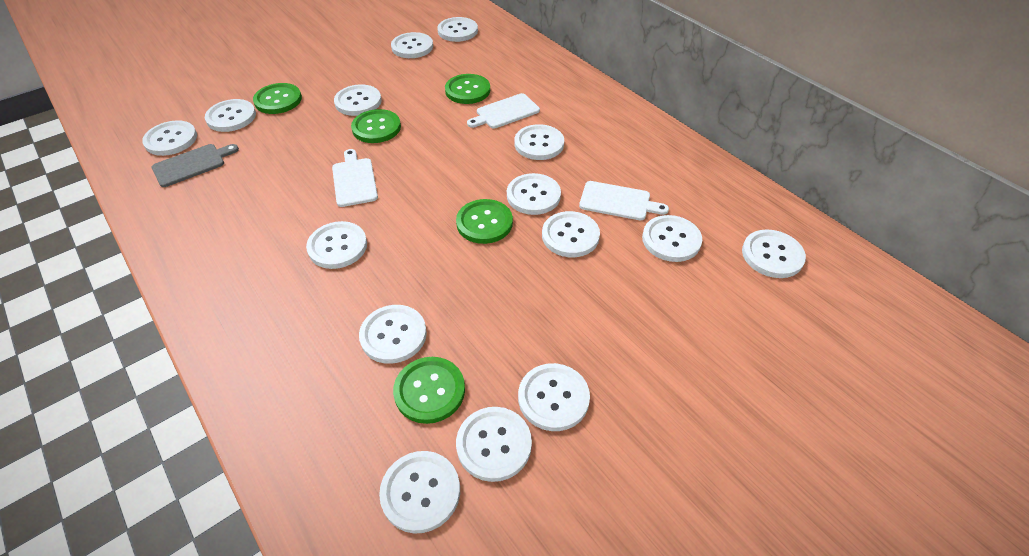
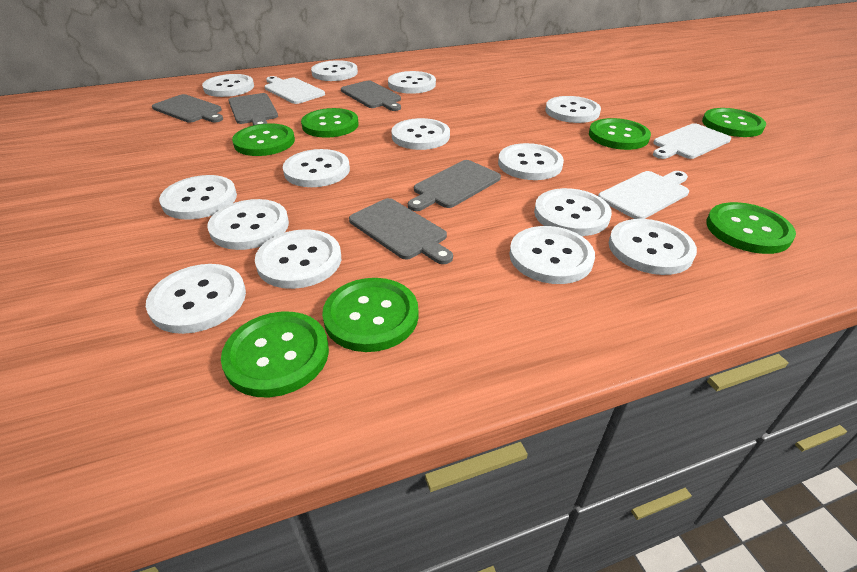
green button: [253,83,302,114] [351,109,401,143] [393,357,465,424] [445,74,490,104] [456,199,513,244] = 5 -> [221,312,329,397] [232,124,295,156] [301,108,358,138] [322,278,419,352] [589,118,651,150] [702,108,766,137] [706,202,796,254] = 7
grey cutting board: [152,144,239,187] = 1 -> [152,94,223,123] [228,93,278,125] [341,81,401,111] [349,198,453,264] [408,160,501,211] = 5
white button: [142,120,197,156] [205,99,256,132] [306,221,367,269] [334,84,382,116] [359,305,427,364] [379,451,460,534] [391,32,433,58] [437,17,478,42] [456,407,532,482] [507,173,561,215] [515,124,564,160] [518,363,590,431] [542,211,600,257] [642,215,702,262] [742,229,806,278] = 15 -> [146,264,246,334] [159,175,237,219] [202,74,254,97] [207,199,289,250] [255,229,341,289] [283,149,350,187] [311,60,358,81] [388,71,436,94] [392,118,450,150] [498,143,564,180] [509,226,595,284] [534,188,612,236] [545,96,601,123] [609,219,697,275] = 14

